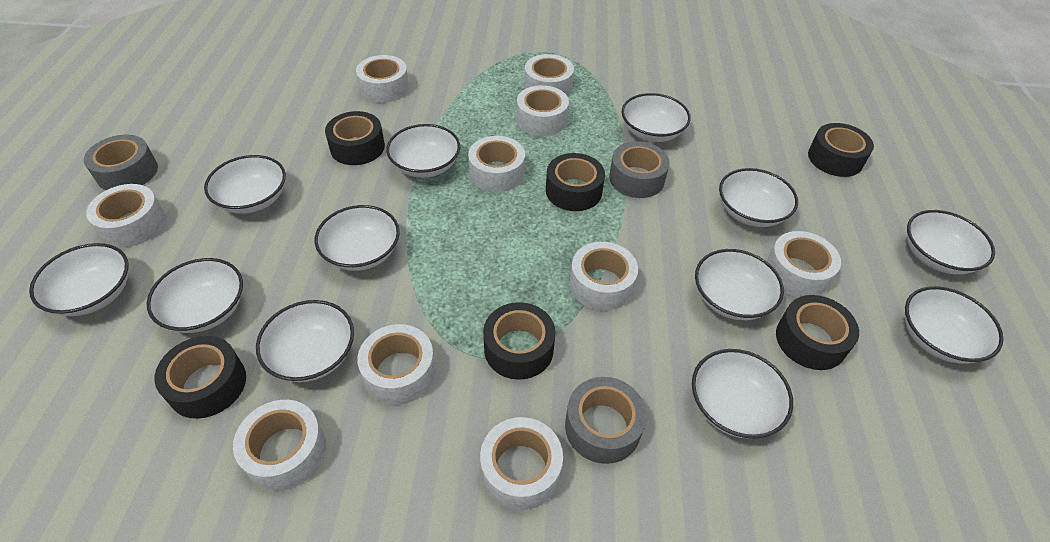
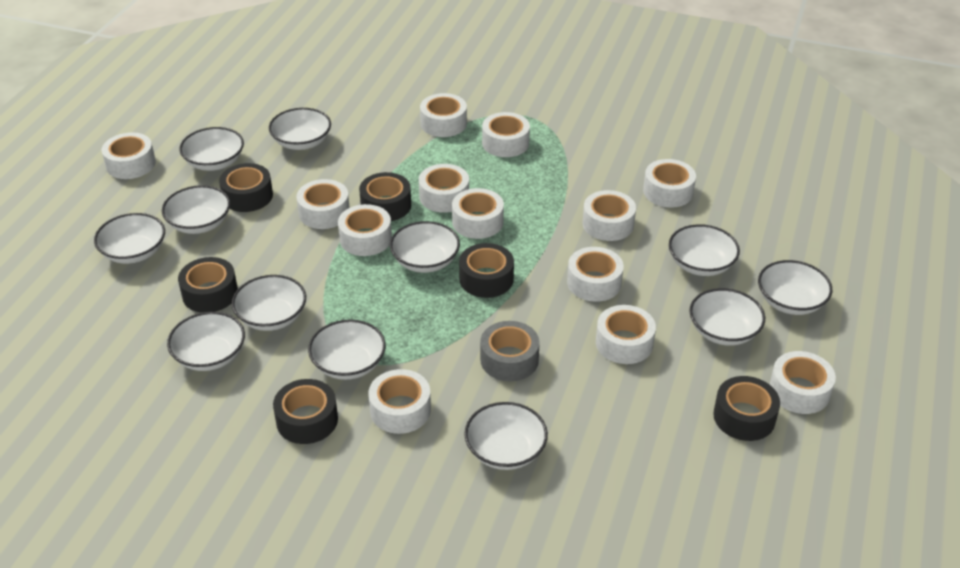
grey tape: [84,135,158,190] [565,377,647,464] [609,141,669,198] = 3 -> [480,321,540,381] = 1
white tape: [86,184,166,247] [233,400,326,491] [356,55,409,103] [357,324,436,405] [468,136,525,192] [480,417,563,510] [517,85,569,136] [524,54,574,96] [570,242,638,311] [767,231,841,297] = 10 -> [102,133,156,179] [296,179,350,229] [338,204,392,256] [368,369,431,434] [419,164,469,213] [420,93,467,137] [452,188,504,239] [482,112,530,157] [567,247,624,302] [582,190,636,241] [596,305,656,364] [643,159,696,208] [769,351,836,414] = 13

